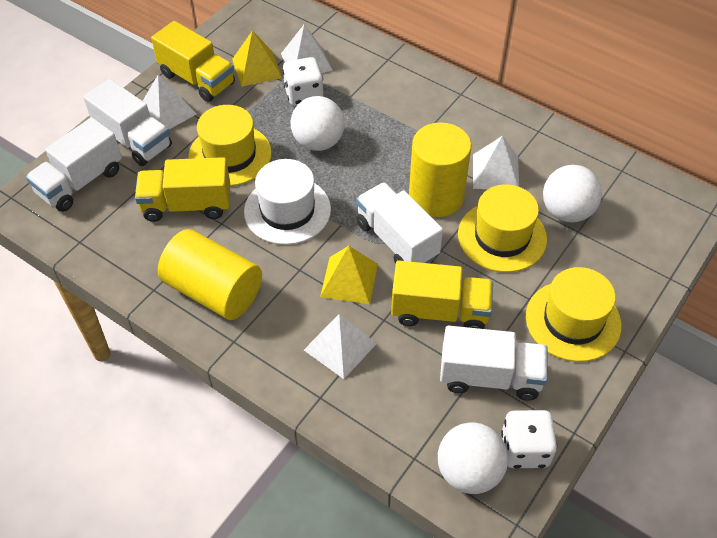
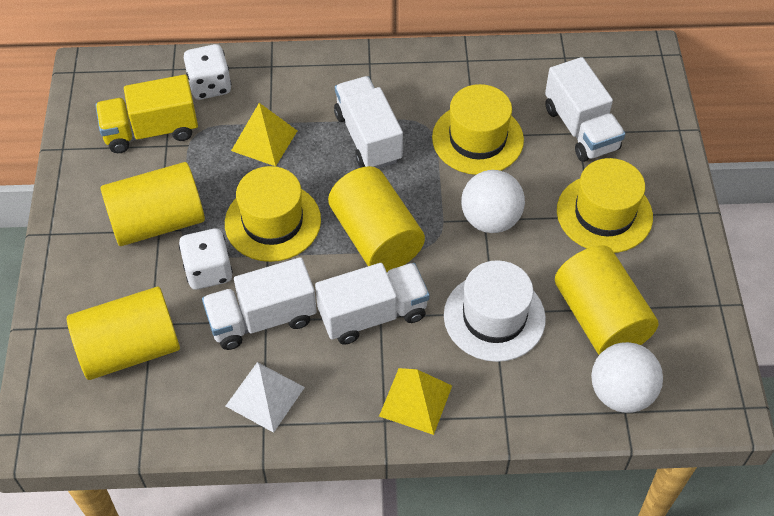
white ball: [291,96,345,151] [438,422,508,494] [543,165,602,223] = 3 -> [461,170,525,233] [591,342,663,413] = 2
white pyramid: [143,75,197,129] [281,24,333,73] [304,314,377,379] [473,136,519,189] = 4 -> [226,362,305,433] = 1
yellow cylinder: [158,229,262,320] [409,122,471,217] = 2 -> [67,287,180,380] [101,162,205,246] [328,166,425,272] [555,245,658,355] = 4
yellow truck: [135,157,230,222] [151,21,235,102] [391,261,493,329] = 3 -> [95,74,198,153] = 1

